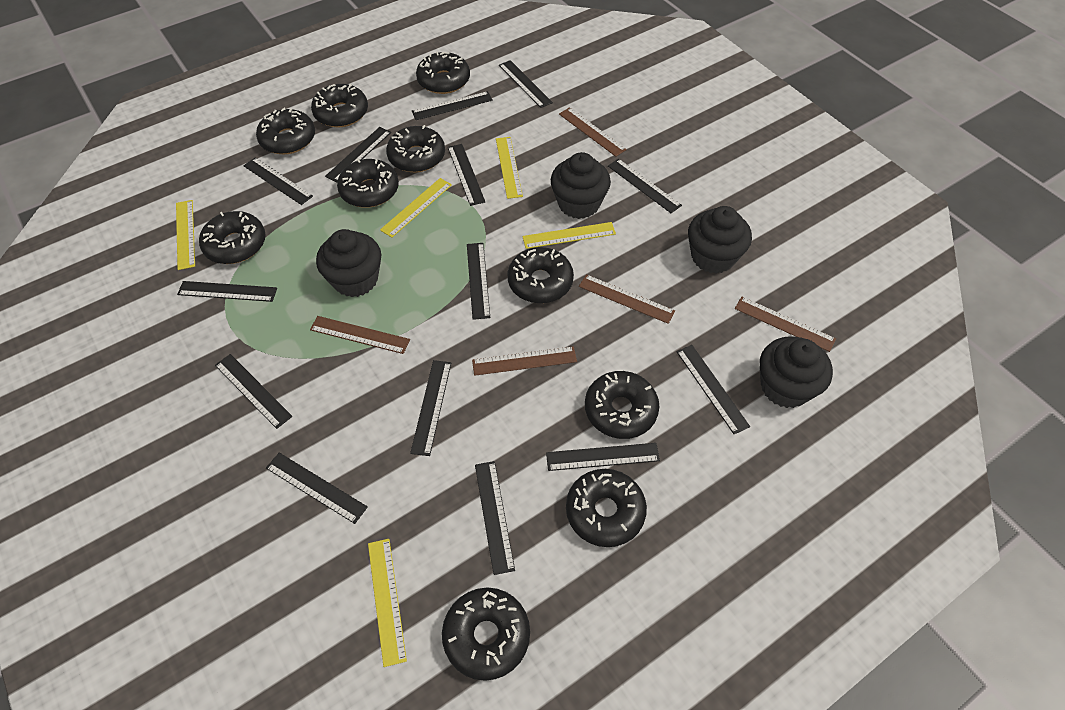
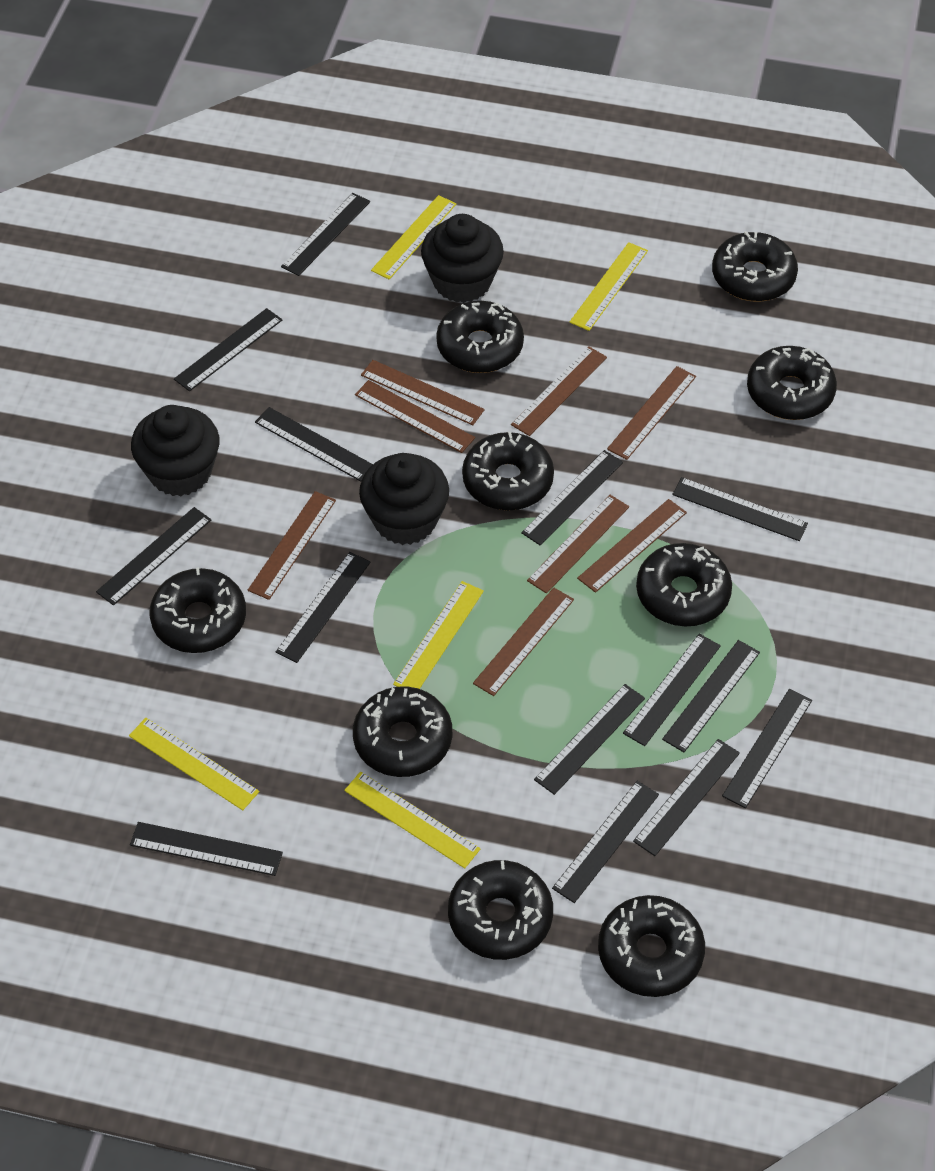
black cupcake: [316,229,381,297] [551,152,611,219] [688,206,752,274] [760,336,833,408] = 4 -> [131,405,220,496] [359,453,449,545] [421,214,504,303] = 3
black donut: [199,211,266,264] [256,108,315,154] [311,84,368,127] [337,159,399,208] [386,125,445,173] [416,52,470,94] [442,588,530,681] [507,247,574,303] [566,469,647,547] [585,371,659,439] = 10 -> [149,567,246,653] [353,686,452,777] [436,301,524,373] [448,860,553,960] [462,432,554,511] [598,895,705,997] [636,543,732,626] [712,231,798,302] [747,346,837,420] = 9
brown ruler: [310,316,410,354] [472,346,577,376] [559,107,627,157] [579,274,675,324] [735,297,836,352] = 5 -> [248,491,336,600] [355,380,475,453] [361,360,485,425] [473,587,574,696] [511,346,607,436] [527,495,629,594] [577,499,687,593] [607,366,696,460] = 8

